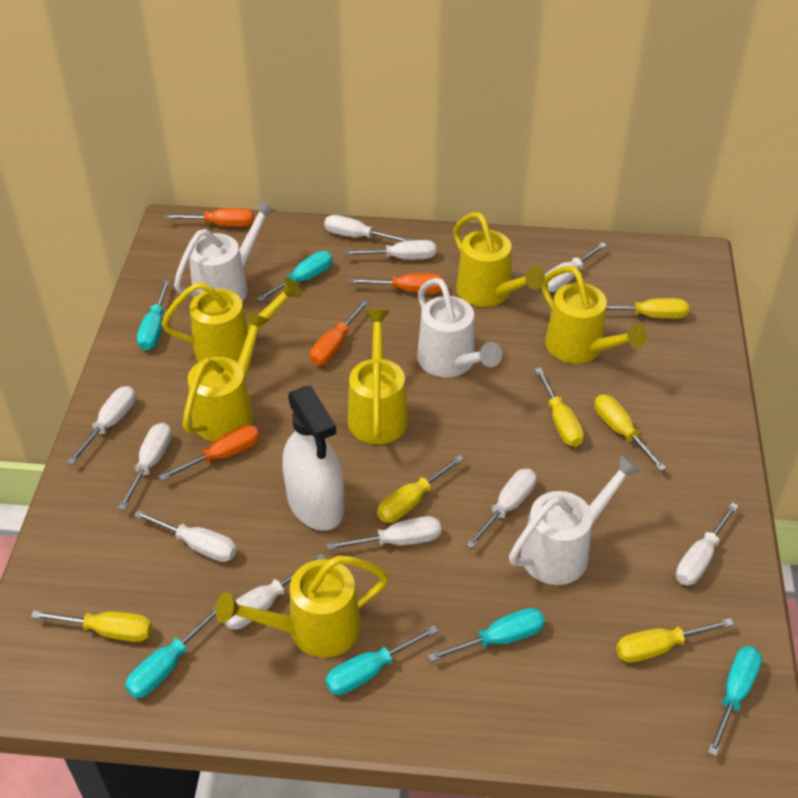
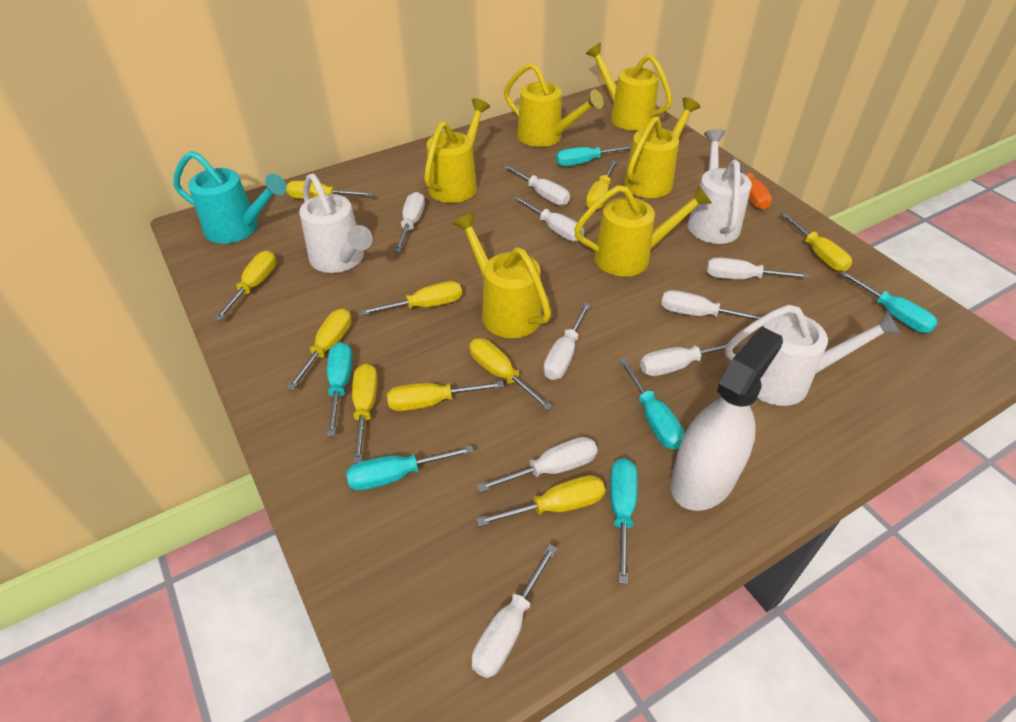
orange screwdriver: [159,425,260,481] [164,208,254,227] [310,300,369,365] [349,273,444,293] = 4 -> [732,157,772,210] = 1
turquoise watering can: none = 0 -> [174,151,287,244] = 1
white screwdriver: [67,386,136,465] [118,423,172,510] [134,510,237,562] [225,554,325,629] [324,215,411,241] [326,516,441,550] [344,240,436,259] [466,469,536,548] [545,242,607,292] [676,502,739,585] = 10 -> [394,192,425,252] [472,544,557,678] [477,437,598,492] [503,165,570,205] [513,196,584,241] [543,302,591,380] [640,341,744,376] [661,290,763,320] [706,257,809,279] = 9
yellow screwdriver: [31,610,152,642] [377,455,464,523] [535,368,584,447] [595,394,666,471] [606,298,689,319] [616,618,734,663] = 6 -> [214,251,276,321] [286,181,373,199] [287,308,352,390] [352,363,378,463] [360,281,462,316] [387,381,504,411] [469,338,553,410] [476,475,605,527] [586,160,617,209] [781,213,852,272] = 10

